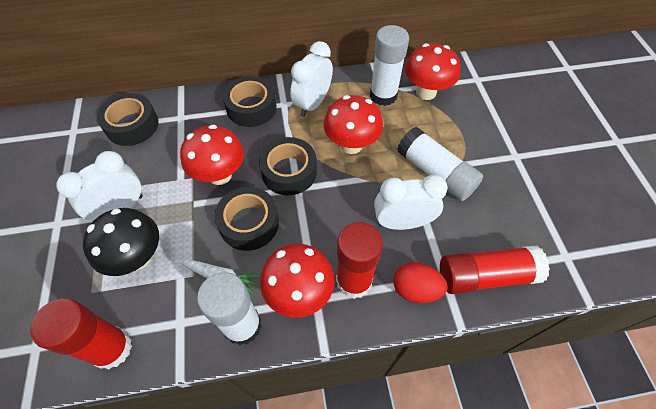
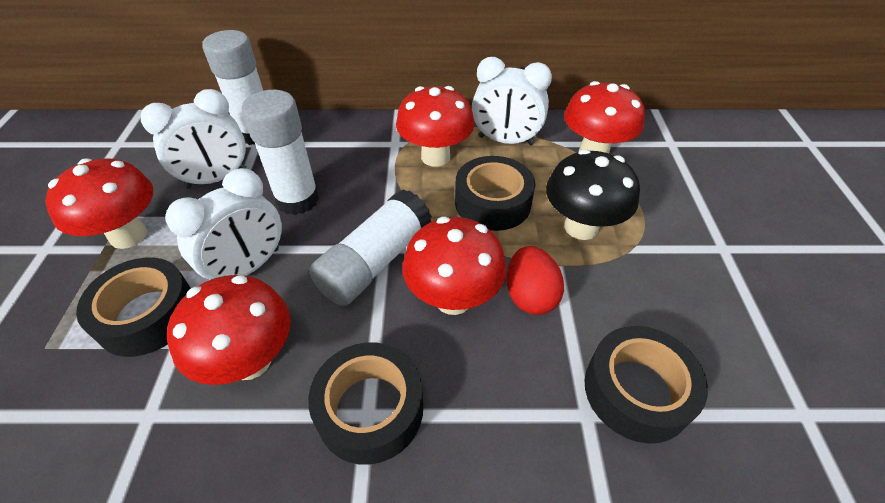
red glue stick: [30,298,132,369] [336,222,383,299] [440,246,550,294] = 3 -> none = 0
red mushroom: [180,124,244,185] [260,244,335,318] [323,95,383,154] [405,43,460,100] = 4 -> [45,158,153,249] [167,275,291,385] [396,86,474,167] [403,217,507,315] [564,81,645,153] = 5
white carrot: [179,259,261,295] = 1 -> none = 0

